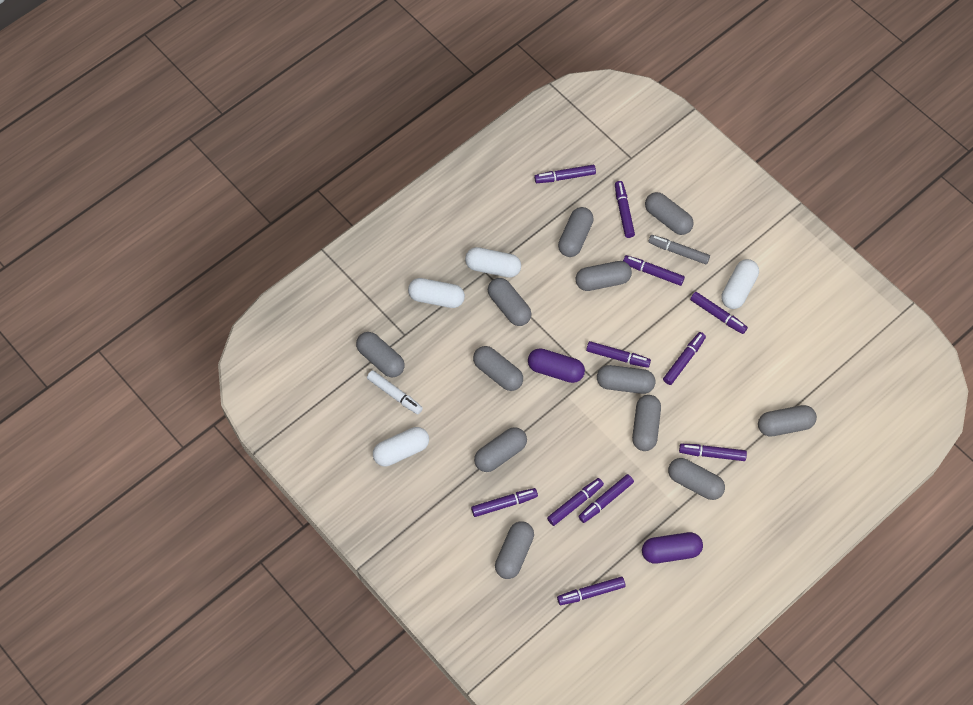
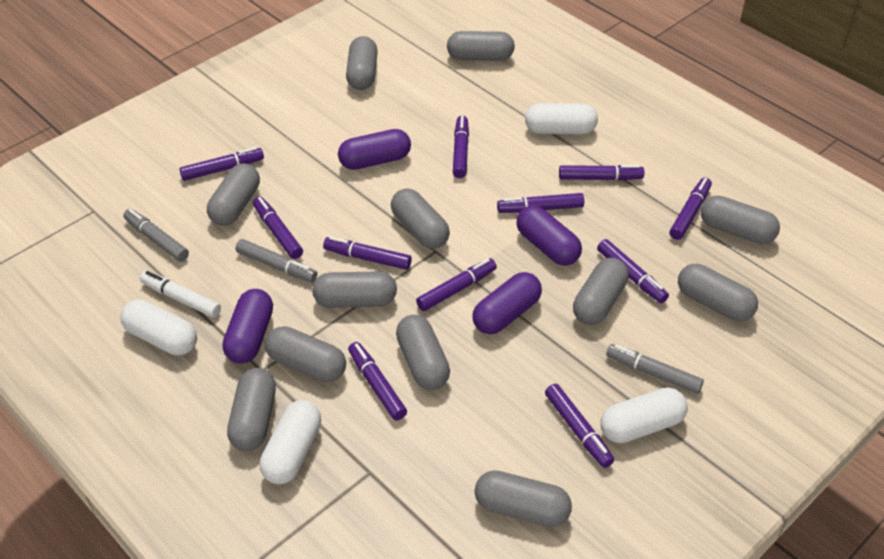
grey marker: [648,235,710,265] = 1 -> [123,209,189,262] [235,239,317,283] [606,344,704,394] = 3
purple capsule: [528,348,585,383] [642,532,703,564] = 2 -> [223,289,273,364] [338,129,411,170] [472,272,542,334] [516,206,582,266] = 4

